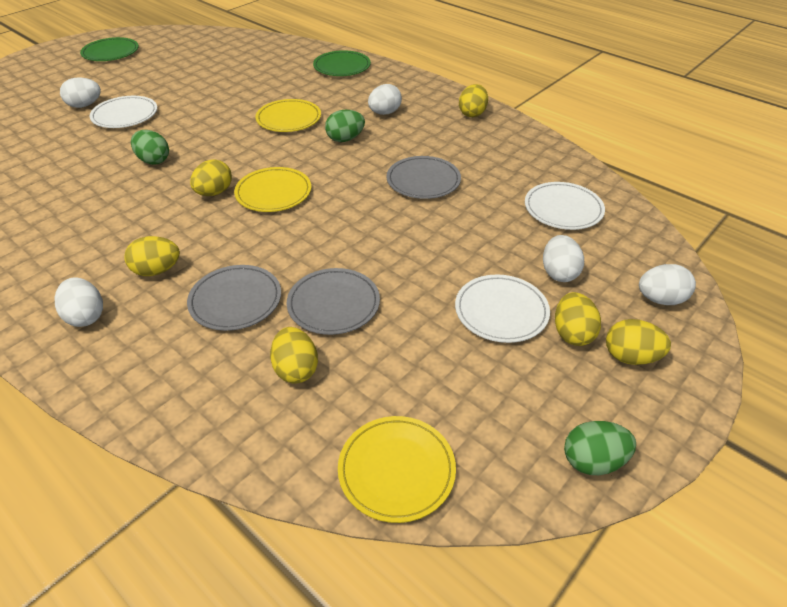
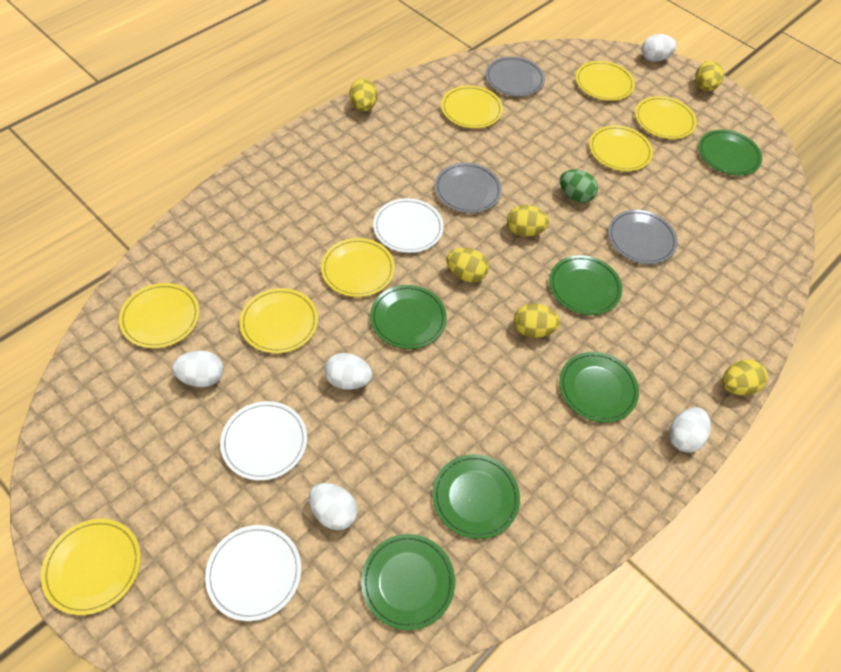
green egg: [131,130,169,165] [325,110,365,142] [564,421,636,475] = 3 -> [560,170,598,203] = 1
green plate: [80,37,139,61] [313,50,371,76] = 2 -> [361,534,455,630] [370,285,447,349] [432,454,520,539] [549,255,622,315] [559,352,639,423] [698,130,762,176] = 6
yellow plate: [234,167,311,212] [255,99,321,132] [338,416,456,523] = 3 -> [41,519,141,615] [119,283,200,348] [239,288,318,354] [321,238,395,297] [441,85,503,128] [575,61,635,101] [589,125,653,171] [635,96,697,139] = 8

